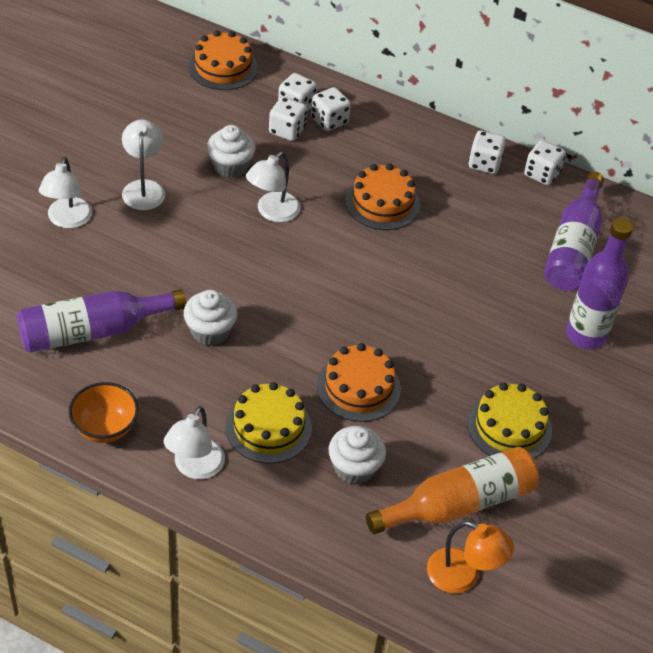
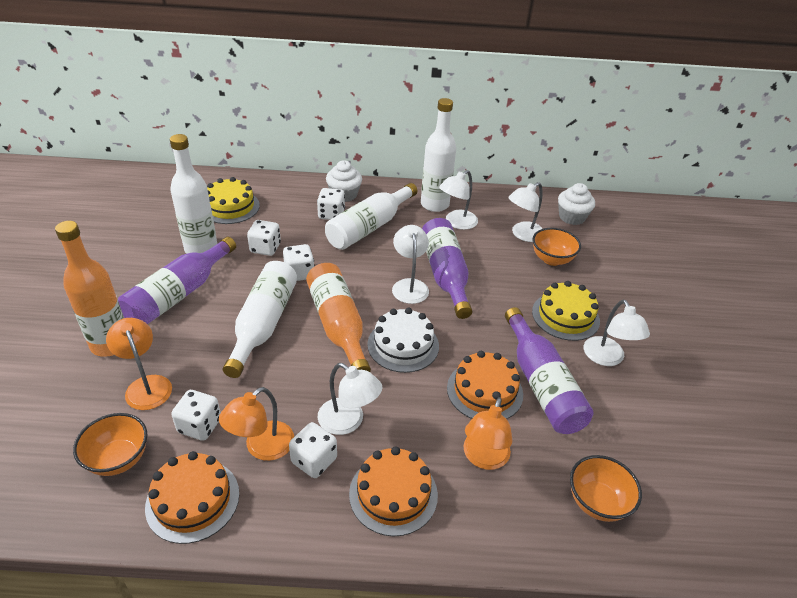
orange bottle: [366,447,539,534] = 1 -> [55,221,124,357] [306,263,371,372] = 2
orange bowl: [69,382,139,443] = 1 -> [73,413,147,476] [532,228,581,266] [570,455,642,522] = 3
orange lamp: [427,521,514,594] = 1 -> [106,318,172,410] [219,387,294,461] [463,397,512,470] = 3
white bottle: none = 0 -> [170,134,217,254] [223,261,297,378] [325,183,417,250] [421,98,456,212] = 4
white cake: none = 0 -> [367,308,439,373] = 1
white cupcake: [184,290,238,346] [207,125,256,178] [329,426,386,485] = 3 -> [326,160,362,202] [558,183,595,225] = 2
white lamp: [39,157,92,228] [122,120,165,210] [163,406,225,479] [246,152,301,222] = 4 -> [317,363,383,435] [392,225,429,304] [439,170,478,230] [508,182,543,242] [584,300,650,366] = 5

